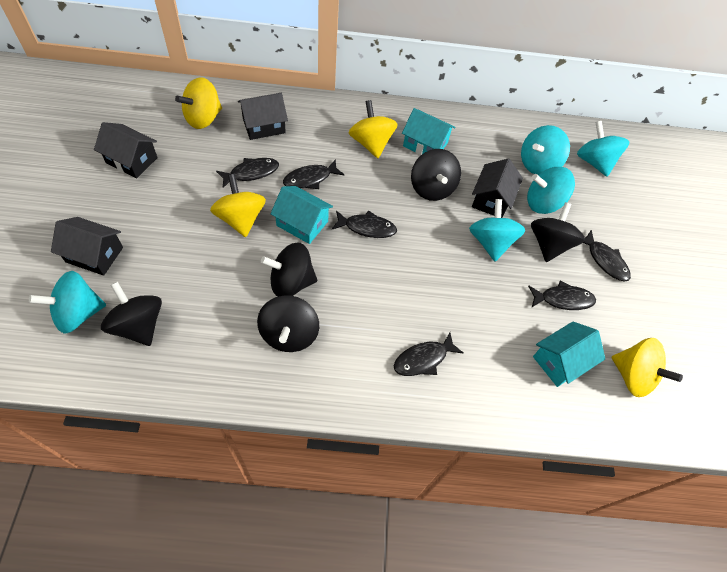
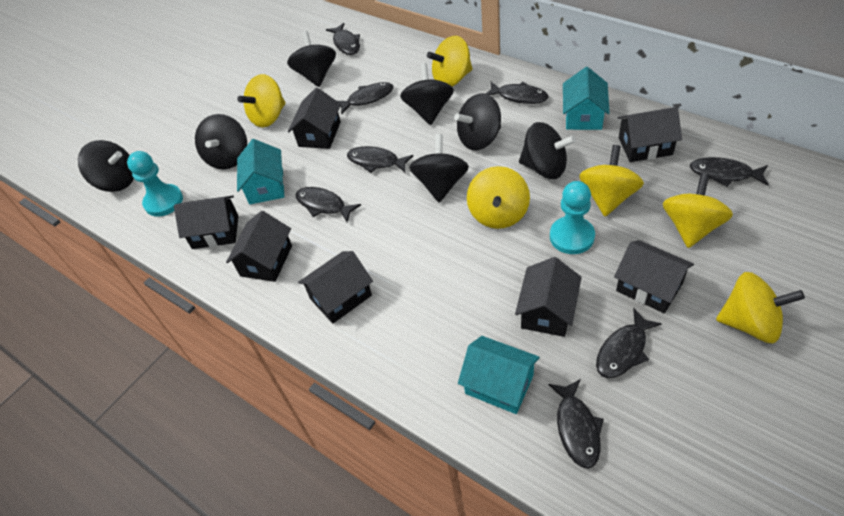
black fish: [216,158,279,188] [283,159,345,189] [332,210,397,238] [394,332,463,376] [528,281,596,310] [583,230,631,281] = 6 -> [296,187,361,222] [326,23,360,55] [338,82,394,114] [347,146,413,173] [486,82,549,104] [548,379,604,468] [596,308,662,378] [690,157,769,187] = 8
black house: [51,217,123,276] [94,122,158,179] [238,93,288,140] [472,158,523,218] = 4 -> [174,195,238,249] [226,211,292,282] [288,88,341,149] [298,251,373,324] [515,257,582,337] [614,240,694,313] [617,107,682,162] = 7
black spinning top: [101,282,162,346] [257,295,319,352] [261,242,317,297] [411,149,461,201] [531,202,585,262] = 5 -> [78,140,134,192] [195,114,247,169] [287,31,336,87] [400,63,454,125] [409,134,469,203] [454,93,501,150] [519,122,576,179] = 7
turquoise pawn: none = 0 -> [127,151,183,217] [550,181,595,254] = 2
turquoise spinning top: [29,271,106,334] [469,199,525,261] [521,125,570,175] [527,167,575,214] [577,121,629,177] = 5 -> none = 0
yellow spinning top: [175,77,222,129] [210,174,266,237] [349,100,398,158] [612,338,683,397] = 4 -> [237,74,286,128] [427,36,472,87] [467,166,530,229] [579,145,644,217] [663,173,733,248] [716,272,805,343] = 6

